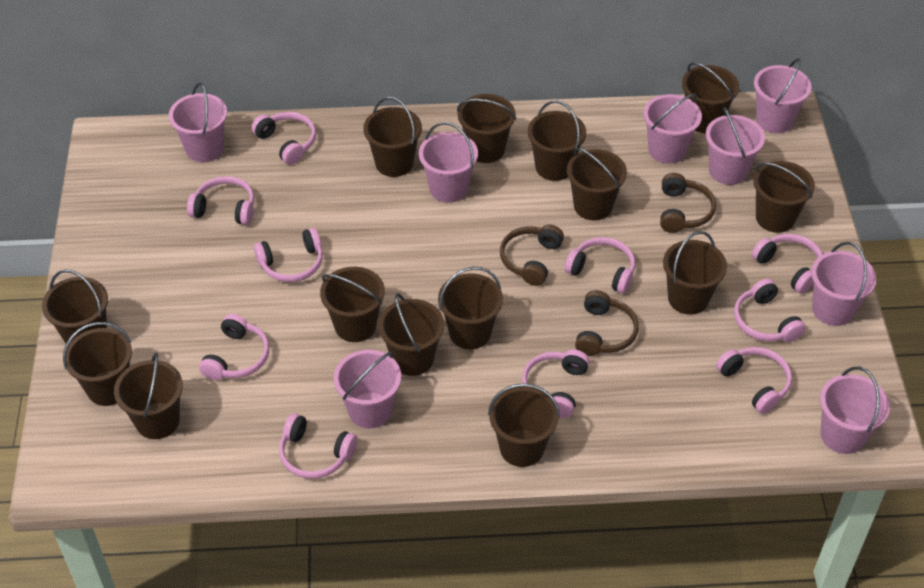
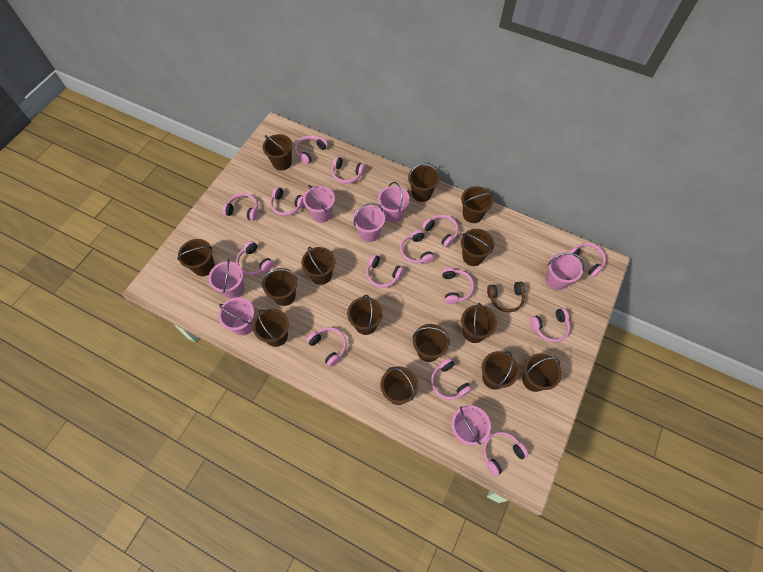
brown headphones: [500,225,564,286] [575,290,639,356] [660,173,716,233] = 3 -> [487,282,525,312] = 1
pink bucket: [169,83,227,162] [333,350,401,428] [419,122,478,203] [643,94,702,164] [706,107,765,185] [754,58,812,133] [811,242,876,326] [820,367,890,454] = 8 -> [208,259,244,299] [218,297,254,335] [303,185,335,223] [353,203,385,242] [378,182,410,223] [451,405,491,445] [546,252,584,290] = 7
pink headphones: [187,176,254,225] [199,314,269,380] [252,112,316,165] [254,228,323,282] [279,413,357,479] [522,350,590,418] [565,237,635,294] [716,347,792,414] [734,279,806,342] [752,234,823,294] = 10 -> [222,193,258,221] [236,241,273,275] [270,187,304,216] [295,136,328,165] [306,327,346,367] [332,156,365,184] [366,254,404,288] [400,230,434,264] [422,215,459,247] [431,358,472,400] [442,268,474,304] [483,432,528,477] [530,308,570,342] [569,243,606,277] = 14

